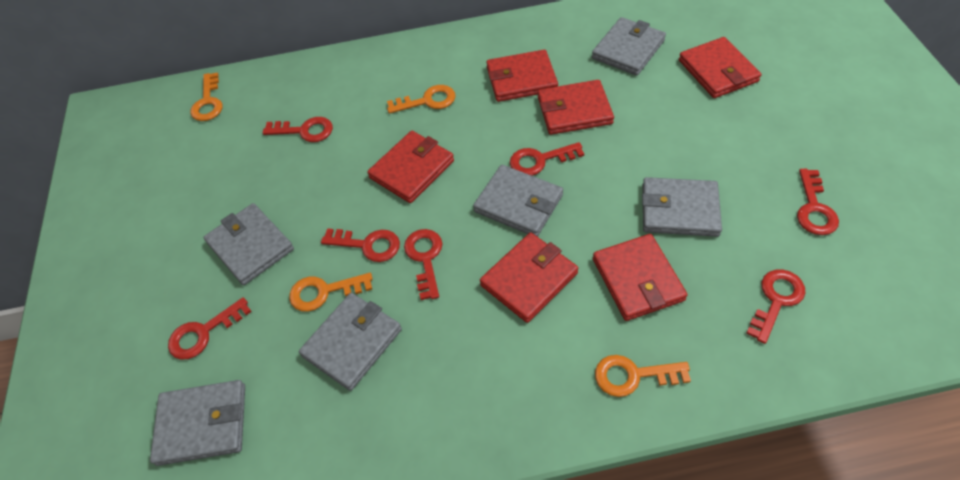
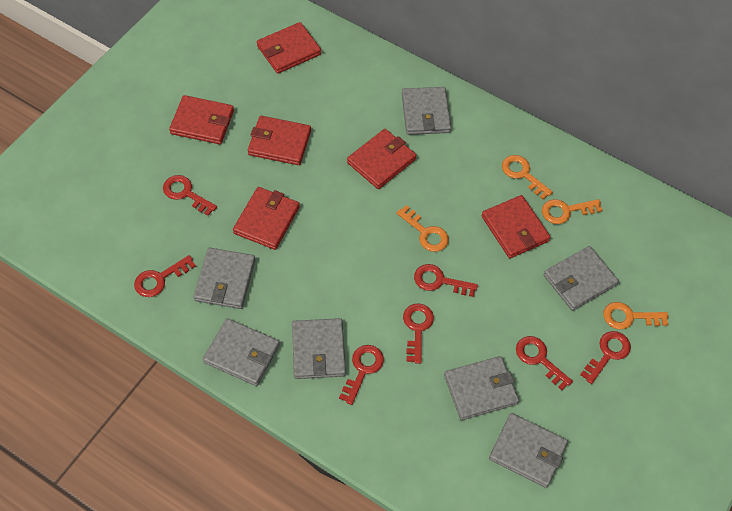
grey wallet: [150,380,245,466] [203,203,294,285] [299,293,402,391] [473,165,563,237] [592,17,666,76] [642,177,722,237] = 6 -> [194,248,255,309] [203,318,280,386] [292,318,346,379] [402,87,451,135] [444,356,519,420] [489,413,568,488] [544,246,619,311] = 7

